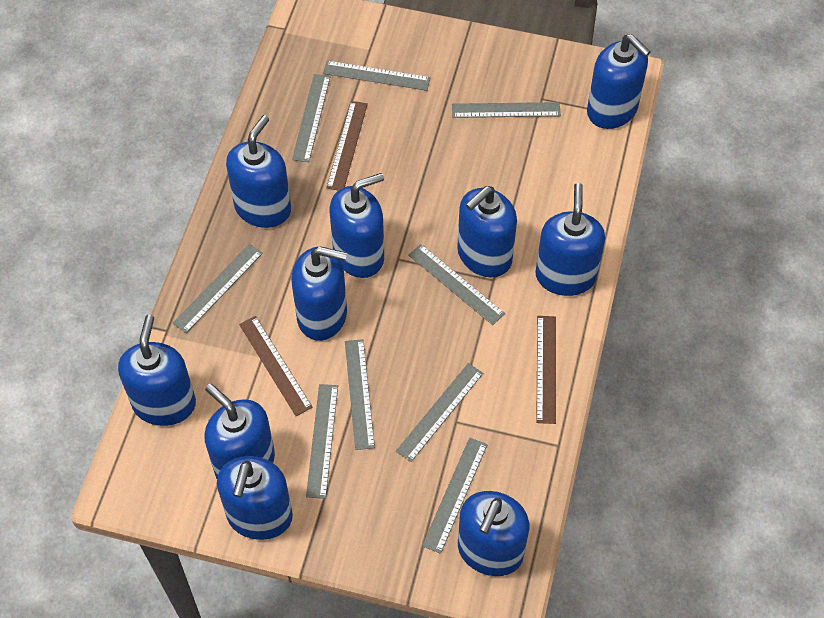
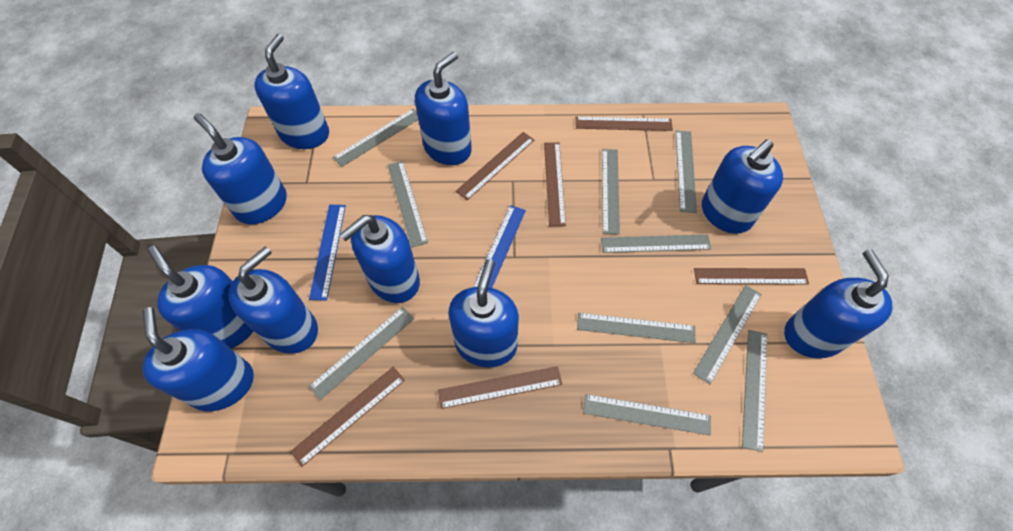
blue ruler: none = 0 -> [309,205,346,301] [473,205,526,288] = 2
brown ruler: [239,316,313,416] [327,101,368,190] [536,316,556,424] = 3 -> [290,367,405,467] [438,366,562,409] [456,132,534,200] [544,142,566,226] [576,117,673,131] [694,268,809,285] = 6
grey ruler: [172,244,263,333] [292,74,330,162] [306,384,338,499] [323,61,430,91] [345,339,375,450] [396,363,483,462] [409,244,505,325] [422,438,487,554] [452,102,561,118] = 9 -> [308,307,414,400] [333,109,418,167] [388,161,428,248] [577,313,696,343] [583,394,711,435] [601,234,711,253] [602,149,620,235] [676,131,697,213] [693,285,762,384] [742,330,767,452] = 10

